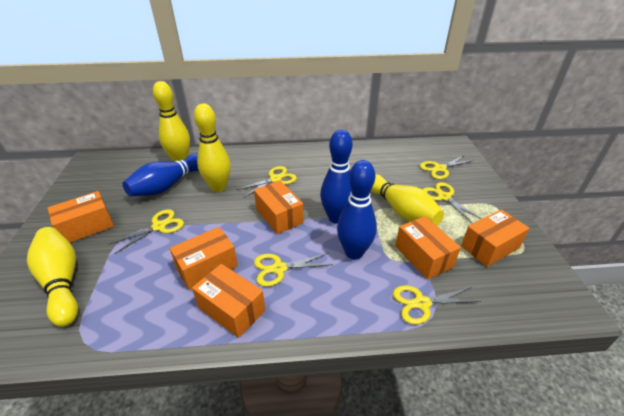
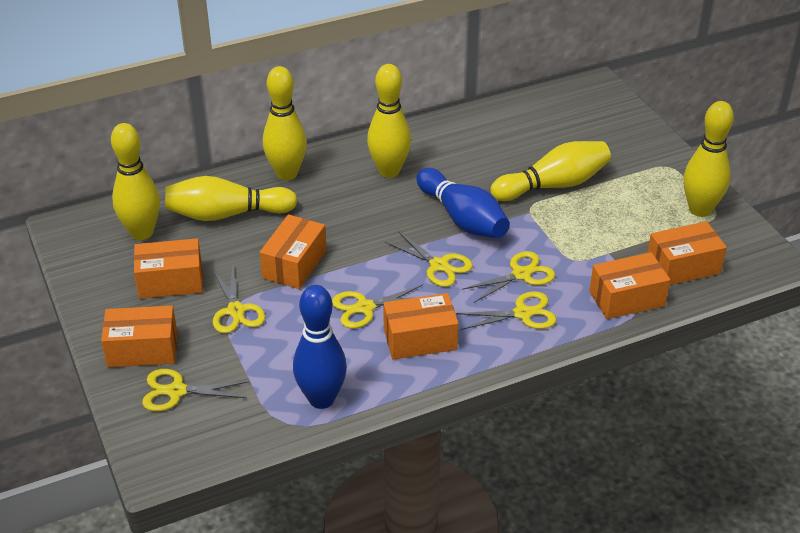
blue bowling pin: [123,153,199,196] [320,130,353,224] [337,160,377,259] = 3 -> [293,285,347,409] [416,168,510,238] = 2
yellow bowling pin: [27,227,78,327] [153,81,190,162] [194,104,231,192] [370,174,444,226] = 4 -> [111,123,160,240] [165,176,298,221] [263,66,307,180] [367,64,411,178] [490,141,611,201] [683,101,734,217] = 6

